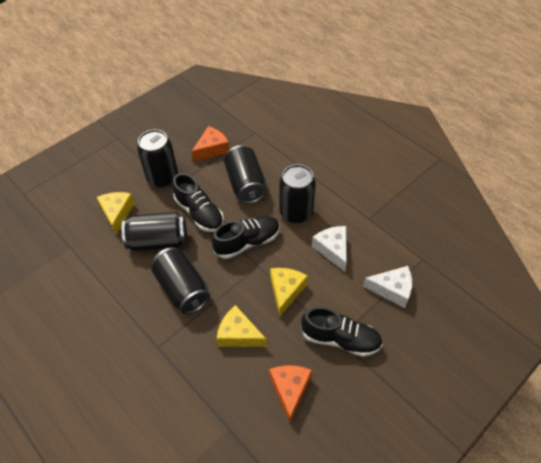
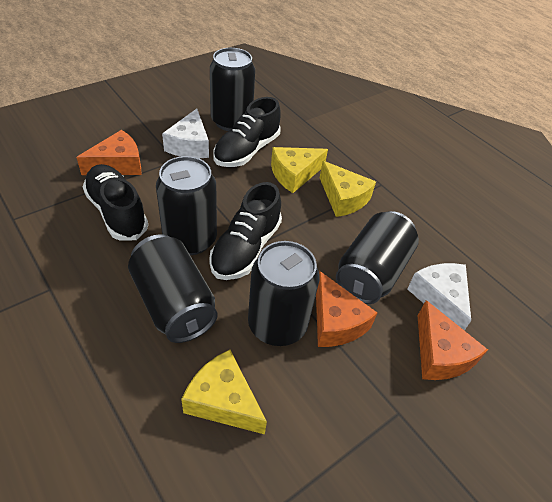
orange cheese: [191,126,230,162] [269,365,312,423] = 2 -> [76,130,141,175] [316,271,377,347] [418,300,488,380] = 3

